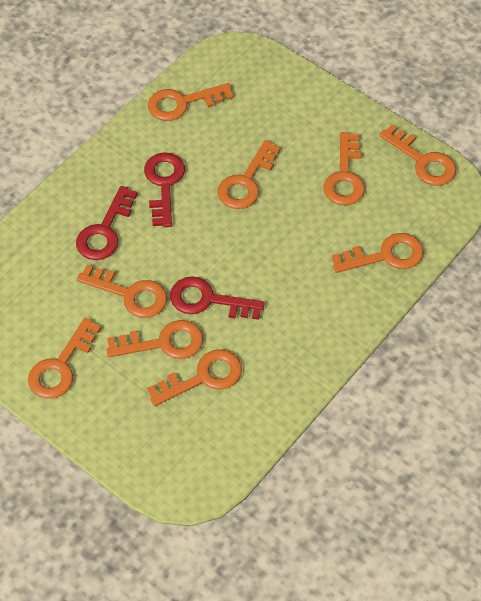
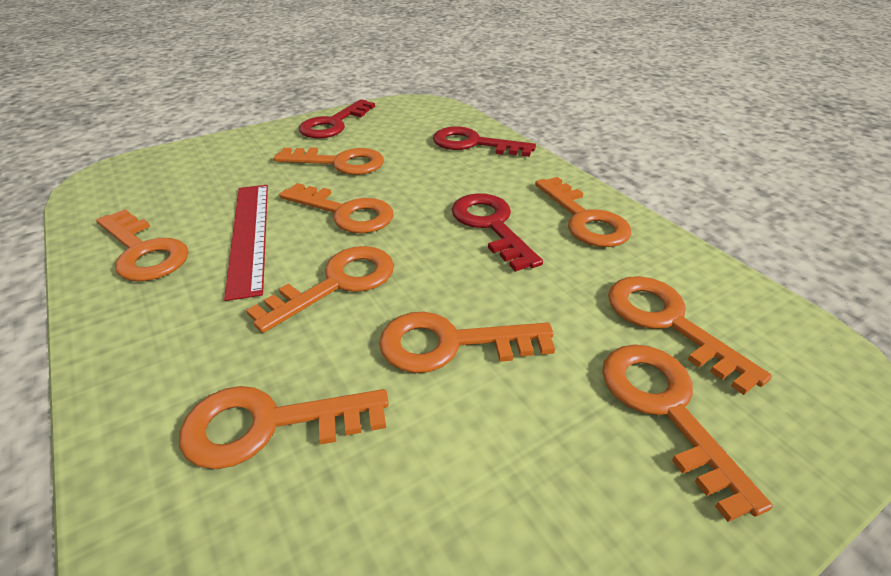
red ruler: none = 0 -> [224,185,268,301] = 1

